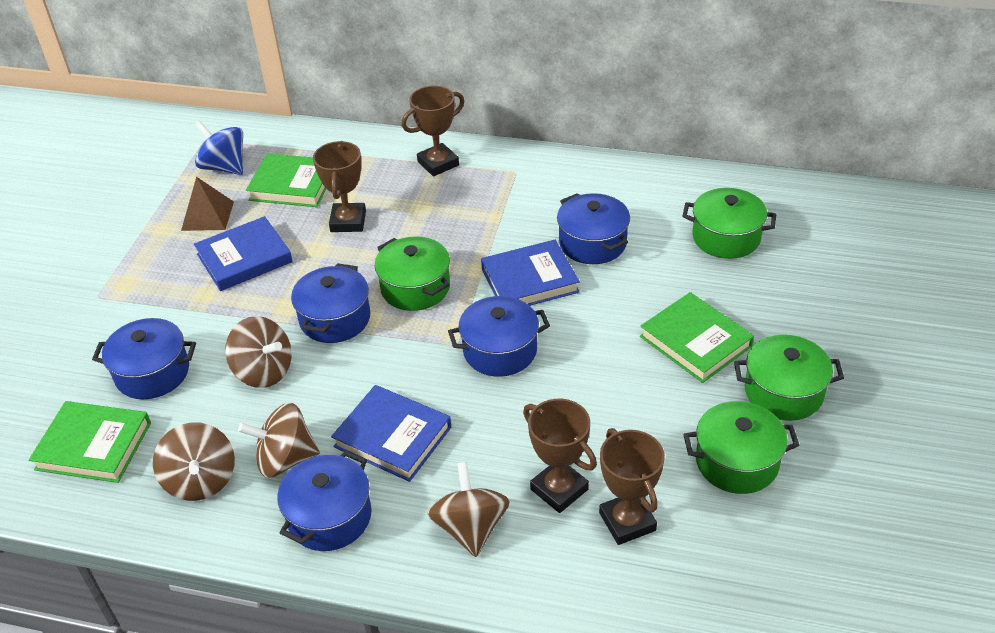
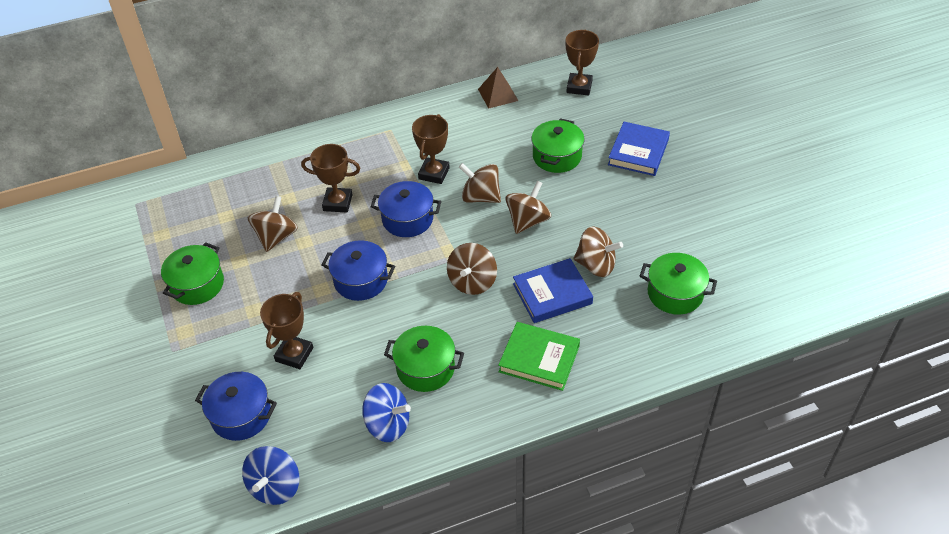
blue book: [194,216,293,291] [331,385,451,482] [481,240,580,306] = 3 -> [513,258,593,323] [608,122,670,176] = 2
blue pot: [92,318,196,399] [277,450,372,551] [291,263,370,343] [448,296,550,377] [557,193,630,264] = 5 -> [195,372,277,441] [321,240,395,301] [371,181,441,237] = 3
blue spinning top: [195,121,243,175] = 1 -> [242,446,299,505] [362,383,411,442] = 2
brown spinning top: [153,422,235,501] [225,316,292,388] [238,403,320,478] [427,462,510,557] = 4 -> [248,196,298,252] [447,243,497,295] [459,163,501,203] [505,181,551,234] [574,226,623,277] = 5
green book: [29,401,151,483] [246,153,326,207] [640,292,754,383] = 3 -> [498,322,580,391] = 1

